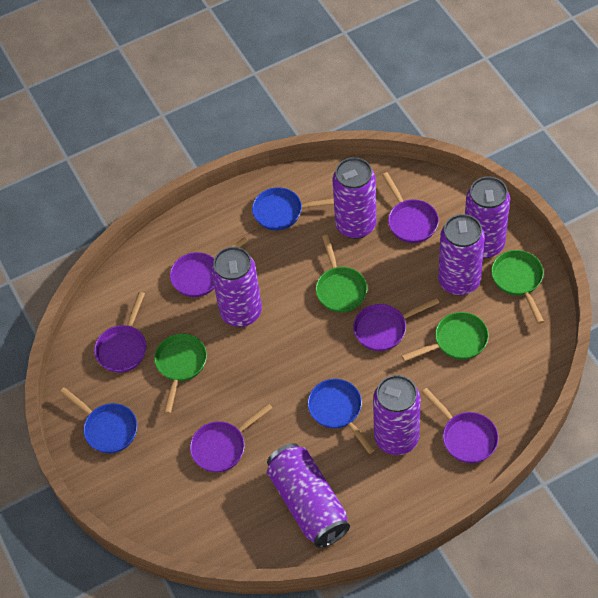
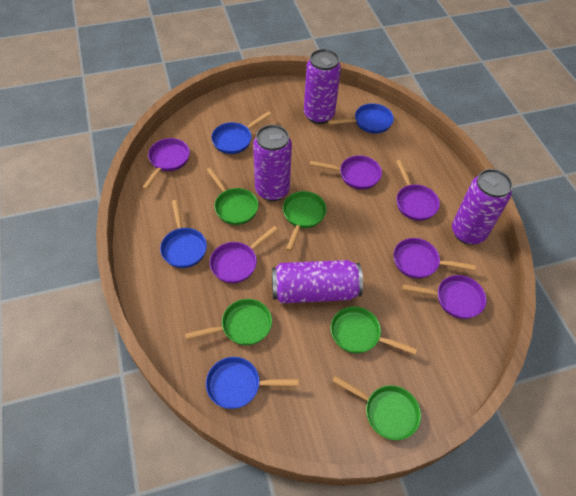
blue pan: [60,387,137,453] [252,187,334,230] [307,379,375,454] = 3 -> [160,200,207,268] [206,357,299,409] [211,111,272,154] [328,103,394,134] = 4
green pan: [154,334,207,414] [316,235,367,313] [402,312,489,361] [491,250,544,324] = 4 -> [185,299,272,345] [207,167,258,225] [283,191,327,251] [331,306,417,354] [332,376,421,440] = 5
purple can: [211,247,262,327] [267,443,350,548] [333,157,377,239] [373,375,421,455] [438,214,485,296] [465,177,510,258] = 6 -> [253,125,292,201] [272,260,363,303] [304,49,341,124] [452,169,512,245] = 4

